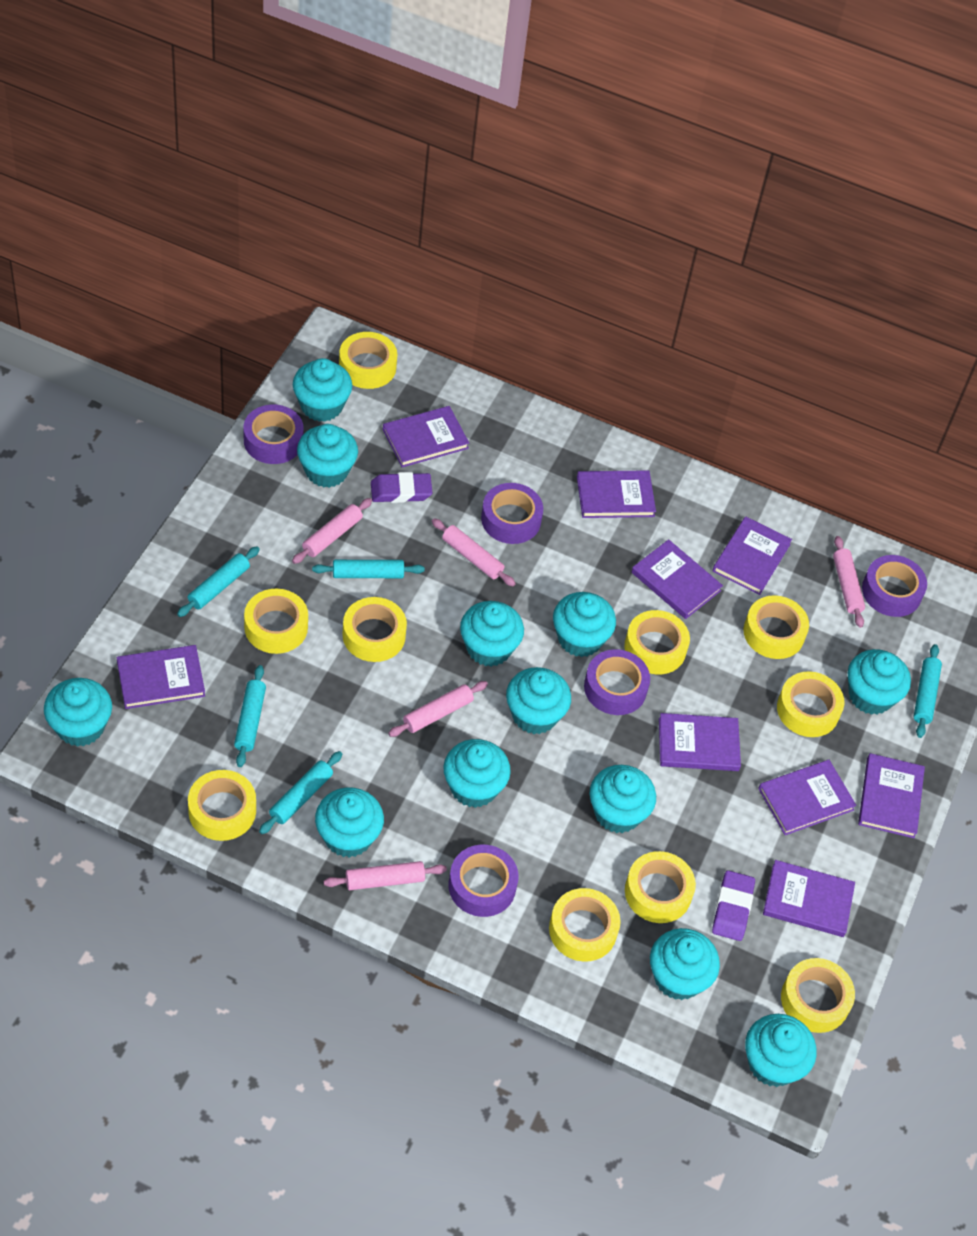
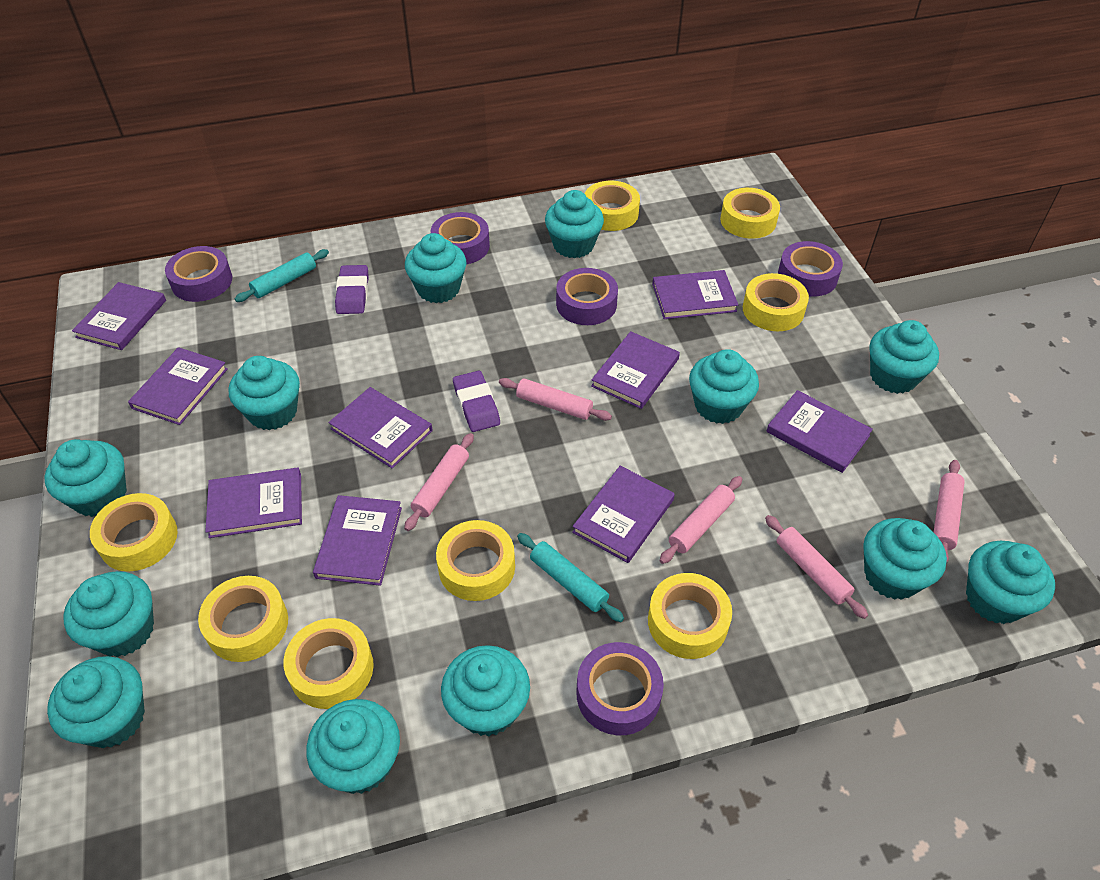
turquoise rolling pin: [177,546,260,617] [234,665,266,767] [259,751,342,834] [312,560,425,578] [914,644,942,738] = 5 -> [235,249,329,302] [517,533,624,622] = 2
yellow tape: [188,770,256,841] [244,589,308,654] [339,332,397,389] [342,597,407,662] [549,888,621,962] [624,610,690,675] [625,851,696,923] [744,595,809,659] [777,671,844,737] [781,958,855,1033] = 10 -> [90,493,178,572] [198,576,288,662] [284,618,374,709] [436,520,515,601] [585,181,640,231] [648,573,732,659] [720,188,780,238] [743,273,809,331] = 8

